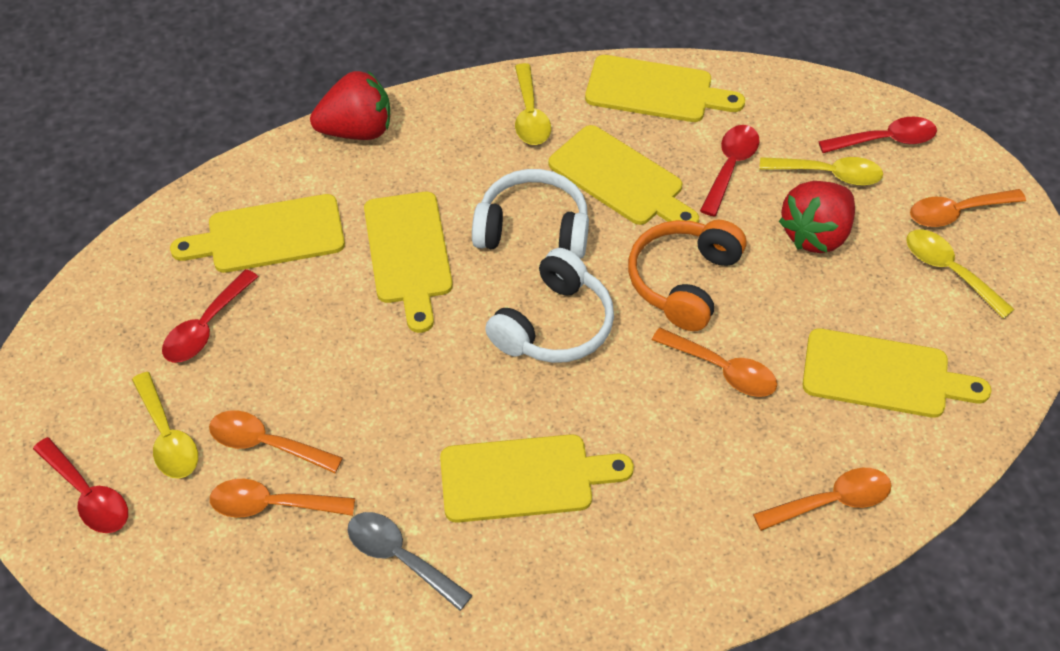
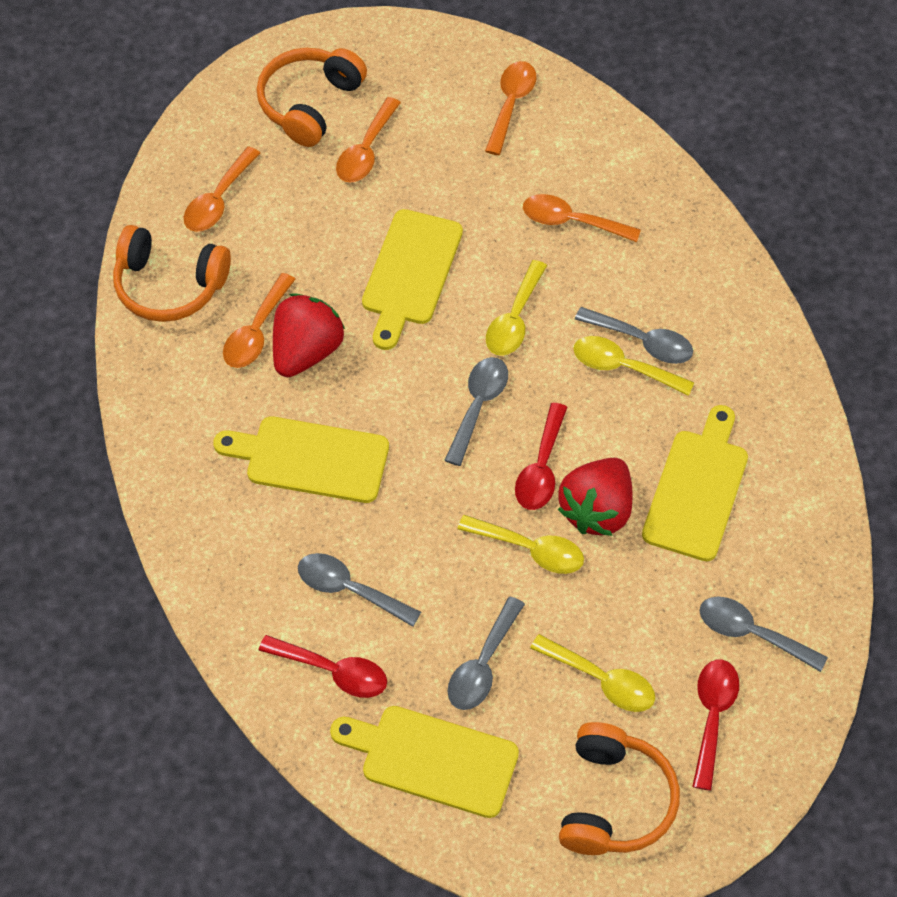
grey spoon: [347,512,473,611] = 1 -> [298,553,421,627] [444,357,508,466] [447,597,525,710] [575,307,693,364] [699,597,828,672] = 5
orange headphones: [628,220,746,331] = 1 -> [113,225,231,322] [257,48,367,147] [559,722,680,855] = 3
red spoon: [33,437,128,533] [162,269,258,363] [700,125,760,217] [818,117,937,153] = 4 -> [259,635,387,698] [515,403,567,510] [692,660,739,791] = 3
white headphones: [472,169,589,259] [485,248,614,363] = 2 -> none = 0
yellow cutting board: [170,194,345,273] [364,192,453,333] [440,434,634,523] [549,125,699,225] [585,55,745,122] [802,328,992,418] = 6 -> [213,416,389,503] [330,706,519,818] [362,209,463,350] [642,405,748,561] = 4

